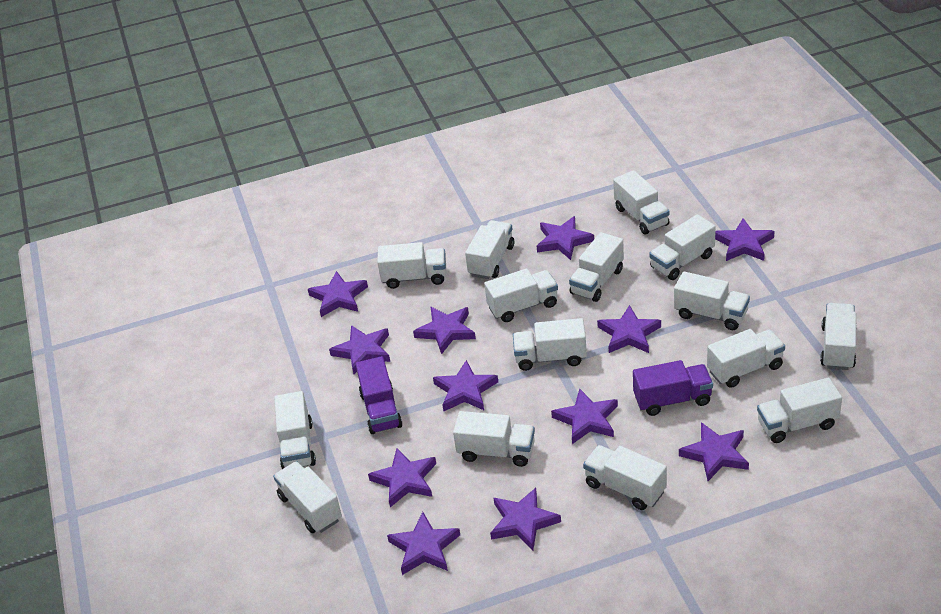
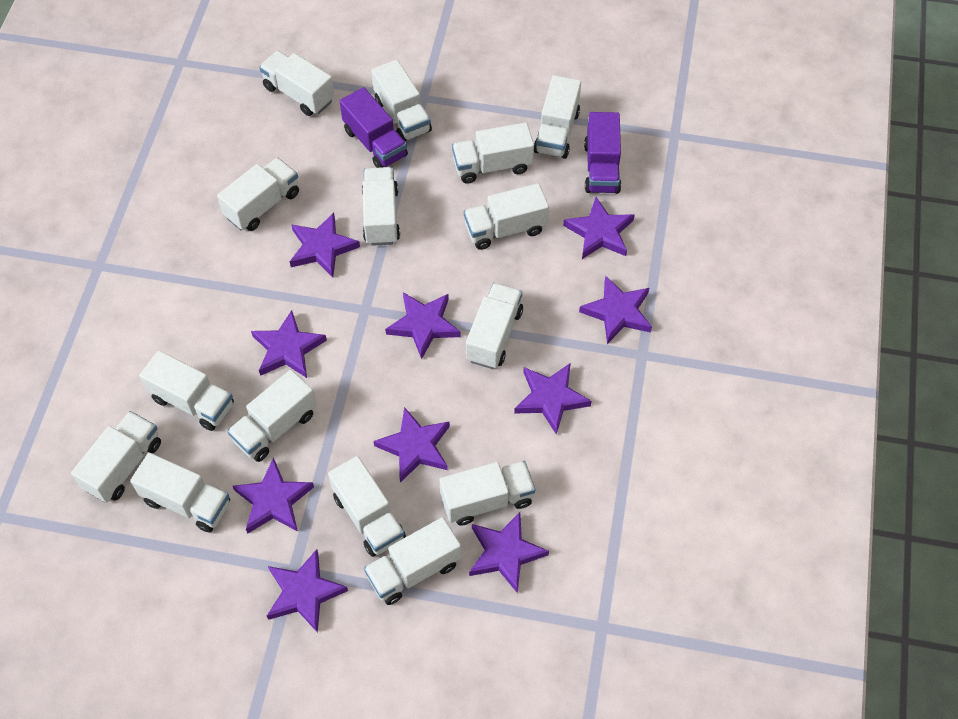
purple star: [308,271,368,317] [329,325,390,374] [368,448,436,507] [387,512,460,575] [413,307,476,354] [433,360,498,411] [490,488,561,550] [537,216,594,260] [551,388,618,444] [597,305,661,353] [679,422,749,481] [715,218,774,261] = 12 -> [233,458,314,534] [251,310,327,378] [267,549,348,633] [289,213,360,277] [373,407,450,483] [385,292,461,359] [469,512,549,593] [514,363,592,435] [563,197,635,259] [579,276,652,344] = 10

